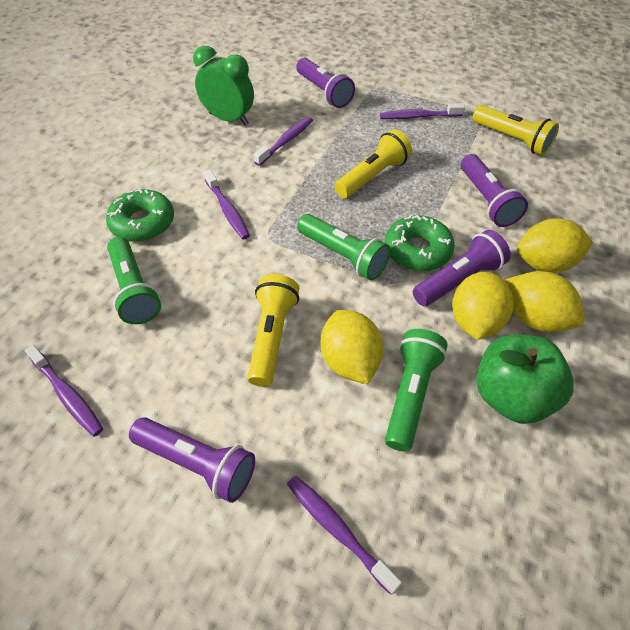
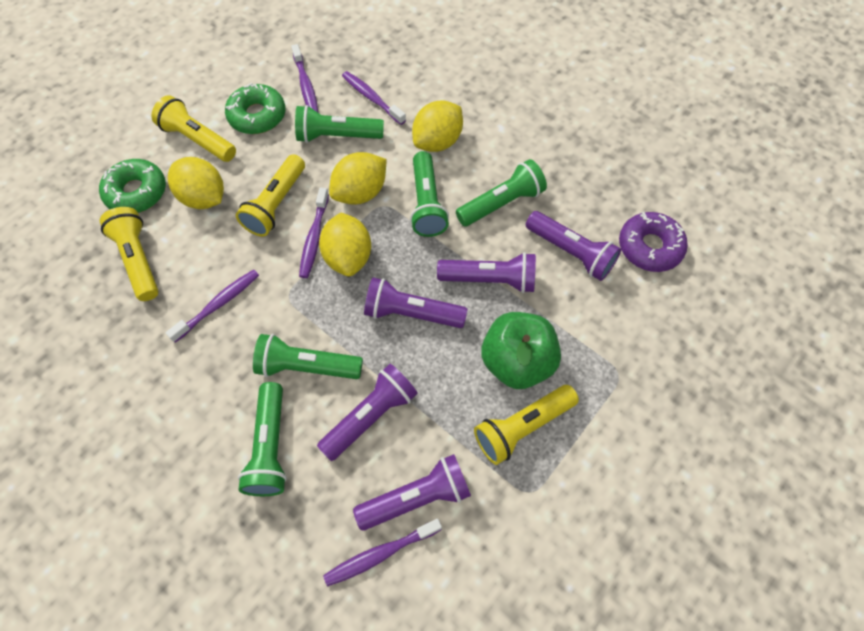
green clock: [193,46,254,126] = 1 -> none = 0
green flashlight: [107,237,161,324] [297,214,391,280] [385,329,448,452] = 3 -> [238,382,287,496] [253,334,363,379] [295,105,384,143] [410,151,449,237] [456,159,547,226] = 5
purple donut: none = 0 -> [619,212,688,272] = 1
purple flashlight: [129,417,255,503] [296,58,355,108] [413,230,511,306] [461,154,528,227] = 4 -> [317,364,418,461] [353,454,471,531] [364,277,467,328] [437,252,536,293] [526,211,621,281] = 5
yellow flashlight: [247,274,299,387] [335,129,412,198] [473,105,559,155] = 3 -> [99,207,159,301] [151,95,236,162] [236,154,305,237] [474,385,579,465] = 4

